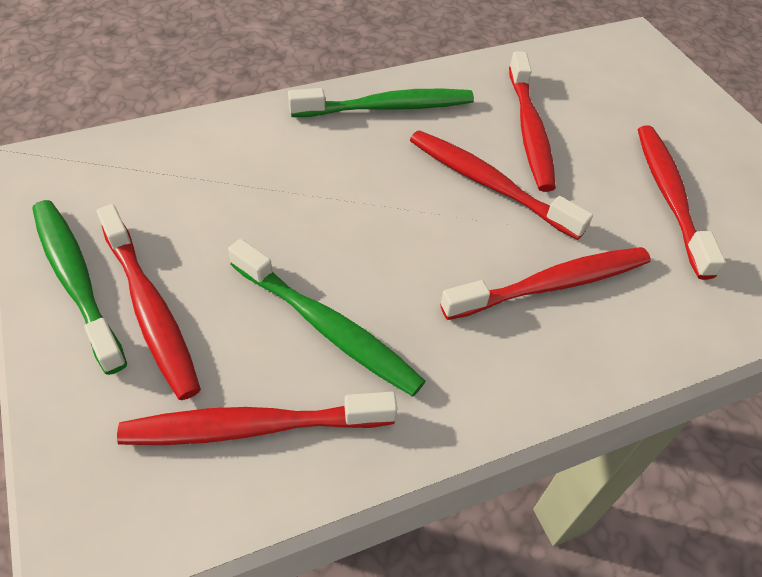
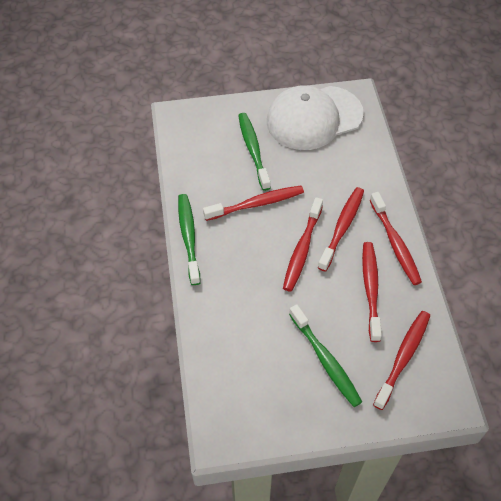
white cap: none = 0 -> [267,86,364,150] = 1

